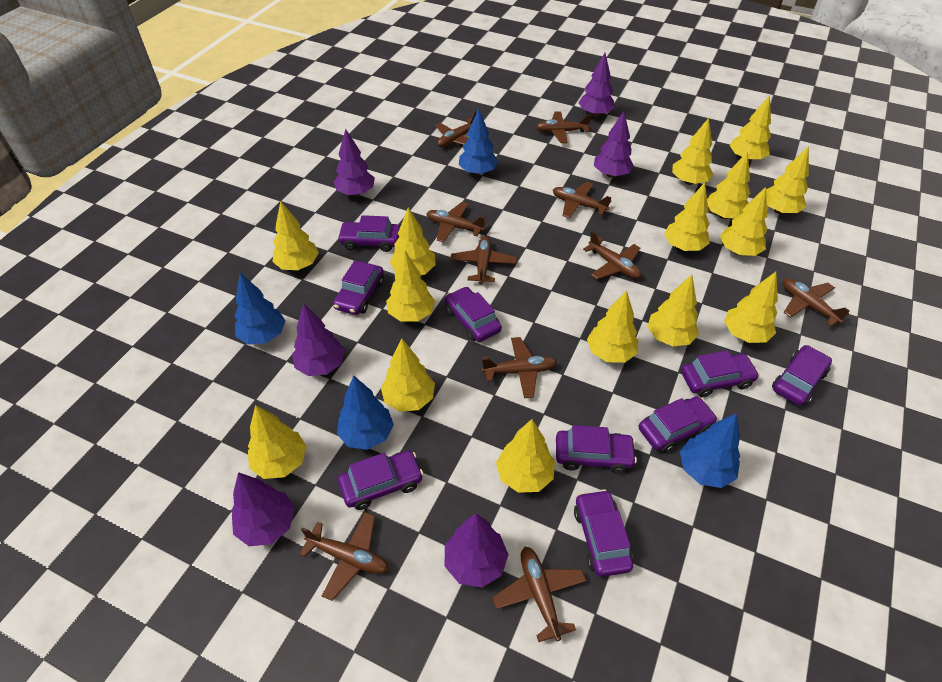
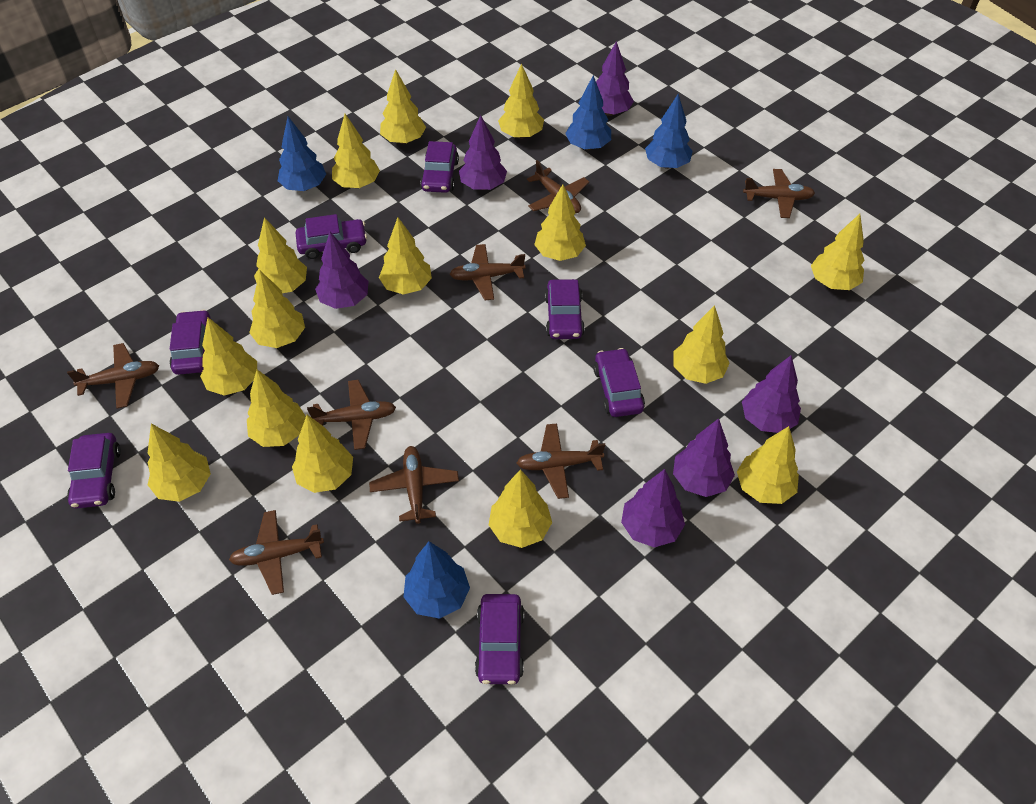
brown plane: [299,512,389,601] [426,202,487,243] [435,111,477,147] [450,236,517,284] [482,337,557,398] [493,547,587,642] [536,112,592,143] [553,182,612,218] [583,231,641,279] [783,278,850,326] = 10 -> [67,343,159,408] [229,510,324,595] [307,380,396,450] [369,446,459,524] [450,244,525,300] [517,424,605,499] [527,160,589,213] [743,169,815,218] = 8
purple car: [333,261,384,315] [337,215,400,252] [338,450,423,510] [445,287,502,342] [556,425,637,474] [574,489,633,577] [639,396,717,453] [681,350,759,397] [772,345,832,406] = 9 -> [67,433,121,509] [170,310,212,375] [296,214,367,259] [420,141,459,193] [475,594,524,685] [545,279,585,339] [593,348,645,417] = 7

